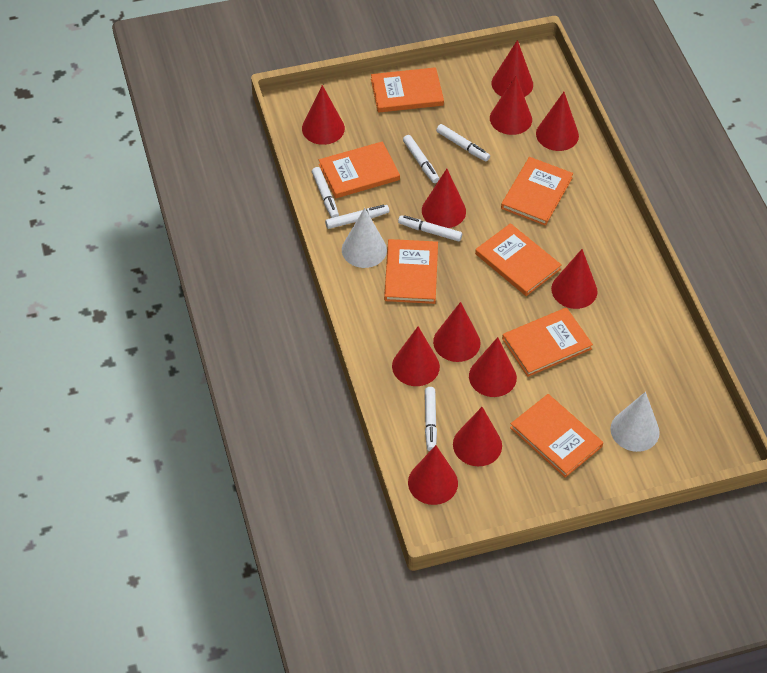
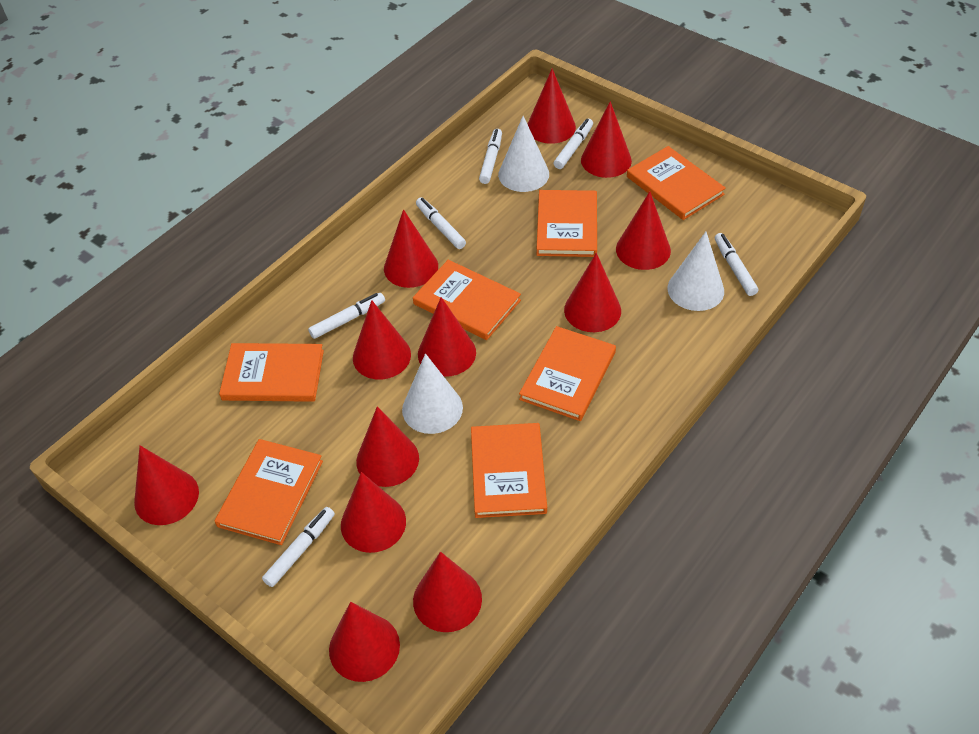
red cone: [302,85,345,145] [392,327,440,386] [408,445,458,505] [422,169,466,228] [433,302,480,362] [453,407,502,466] [469,337,517,397] [490,76,532,135] [492,40,533,97] [536,92,579,151] [551,249,598,309] = 11 -> [134,445,199,525] [329,602,400,682] [341,472,406,553] [353,300,411,380] [356,406,419,487] [384,209,438,288] [413,552,482,632] [418,297,476,377] [528,69,576,144] [564,253,621,332] [581,101,632,178] [616,191,671,270] = 12
white cone: [342,208,387,268] [611,392,660,452] = 2 -> [402,353,463,434] [498,116,549,192] [667,232,724,311] = 3

